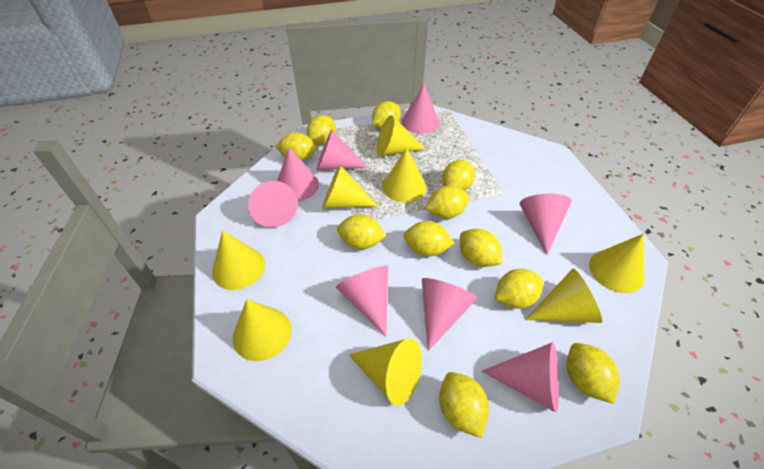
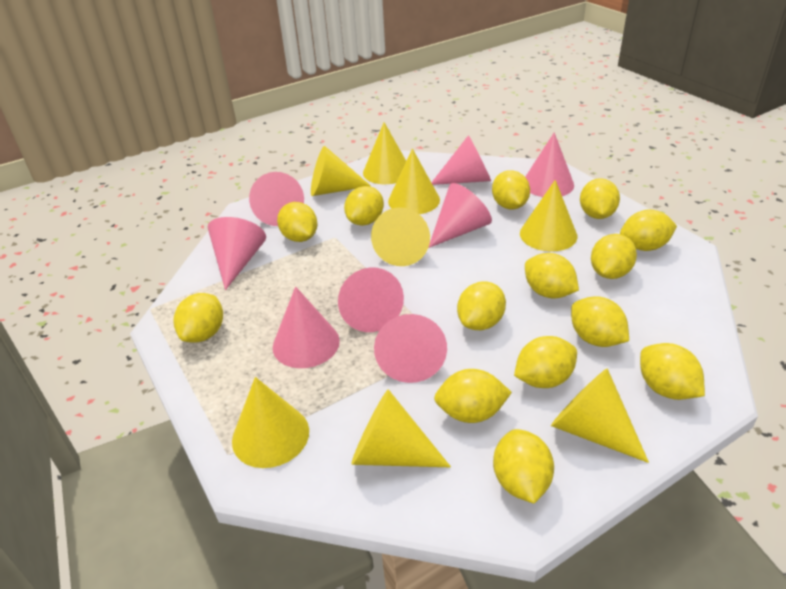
yellow lemon: [275,132,317,161] [307,115,336,145] [337,214,386,250] [372,101,401,129] [403,221,454,257] [425,186,469,219] [439,372,489,438] [442,160,475,191] [460,229,503,267] [495,269,543,308] [567,343,620,404] = 11 -> [174,293,223,343] [277,202,317,242] [344,186,384,226] [434,369,512,423] [457,281,506,330] [492,170,530,210] [493,429,554,504] [514,336,577,388] [525,253,579,299] [571,296,629,347] [580,178,620,219] [591,234,637,279] [620,209,677,251] [640,343,705,400] = 14

